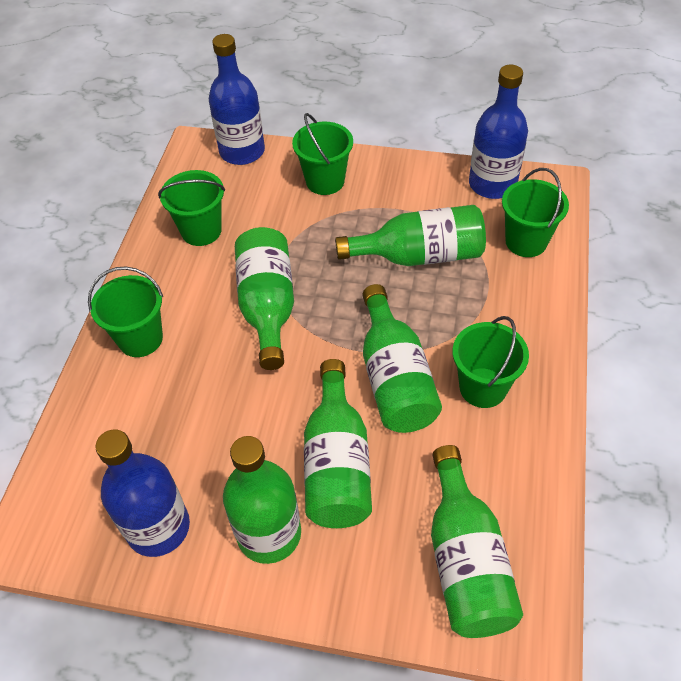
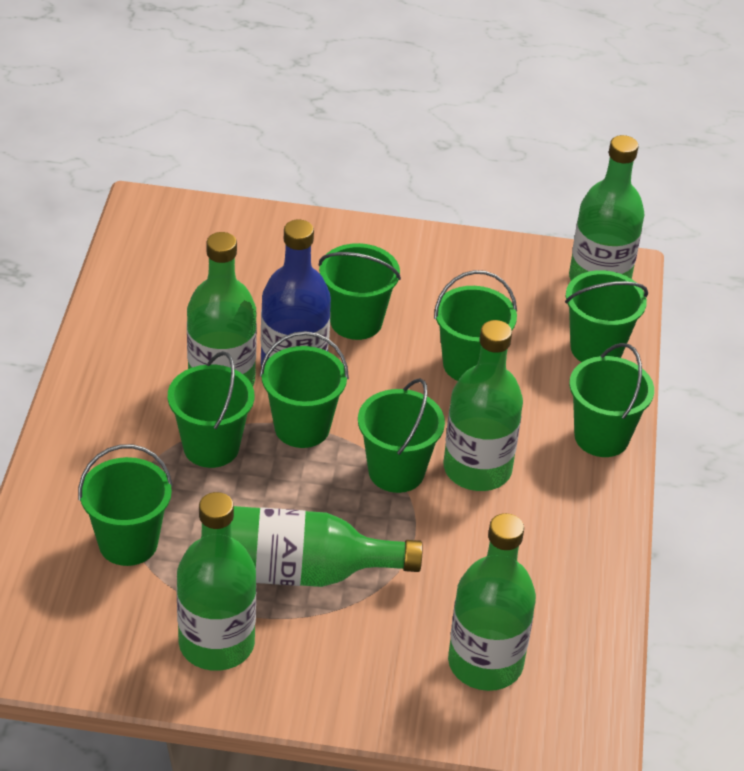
blue bottle: [95,430,190,557] [209,34,265,165] [469,65,528,199] = 3 -> [261,219,331,365] = 1
green bucket: [88,267,163,357] [158,170,225,246] [292,113,353,195] [452,316,529,408] [502,168,569,257] = 5 -> [78,444,173,566] [168,351,254,468] [260,331,349,448] [319,243,401,340] [358,378,445,493] [434,270,517,381] [565,270,648,362] [569,343,654,457] = 8

